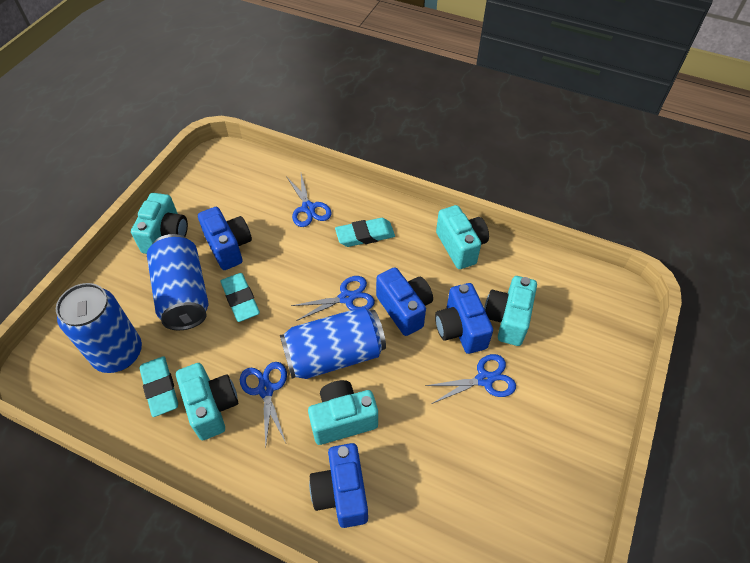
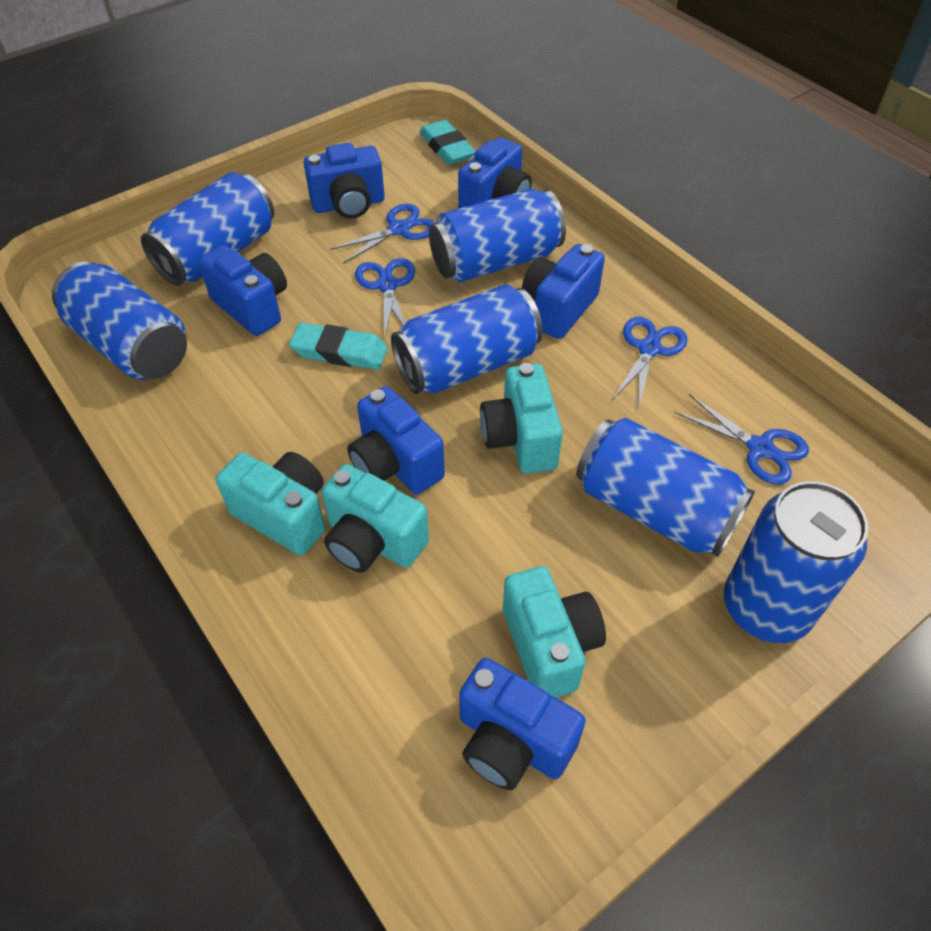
blue camera: [198,207,252,270] [309,443,368,528] [376,267,433,336] [435,283,493,354] = 4 -> [198,245,287,336] [304,143,385,219] [347,386,445,494] [458,137,532,208] [459,658,586,790] [522,244,605,339] = 6
blue can: [56,283,142,373] [147,234,208,330] [280,307,386,379] = 3 -> [52,261,187,380] [141,172,274,286] [391,284,543,394] [429,189,566,282] [576,418,755,557] [724,481,868,643] = 6
turquoise camera: [131,193,188,254] [176,363,238,440] [308,380,378,445] [436,205,489,269] [484,276,537,346] = 5 -> [216,452,325,556] [322,464,429,573] [480,363,563,474] [503,566,606,698] = 4
turquoise eraser: [139,356,178,417] [221,273,260,322] [335,218,395,247] = 3 -> [289,323,388,370] [419,120,476,165] = 2

